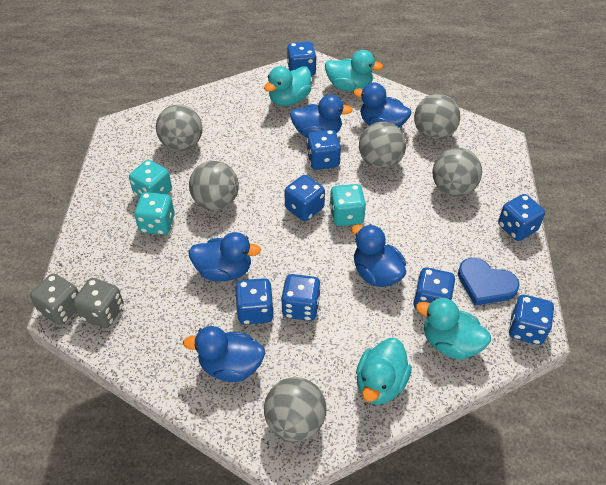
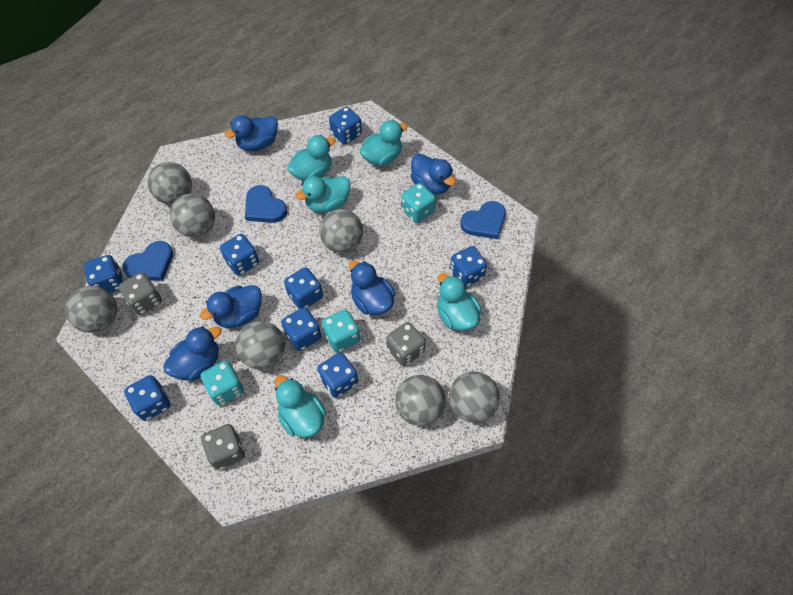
blue heart: [458,258,520,306] = 1 -> [122,241,173,281] [245,185,287,223] [460,201,506,239] = 3
grey ball: [156,105,202,151] [189,161,239,210] [264,377,326,441] [359,122,406,169] [414,94,460,140] [432,148,482,197] = 6 -> [65,286,117,333] [147,162,192,205] [170,194,215,237] [235,321,285,370] [319,209,363,253] [395,375,446,426] [449,371,500,423] = 7
grey dice: [30,273,79,325] [73,278,124,328] = 2 -> [118,272,162,315] [201,424,245,470] [386,322,426,366] = 3
turquoise duck: [264,66,311,106] [325,50,383,92] [356,338,412,405] [416,298,491,360] = 4 -> [275,375,326,438] [287,135,336,181] [295,176,351,213] [360,120,408,166] [437,273,482,331] = 5

